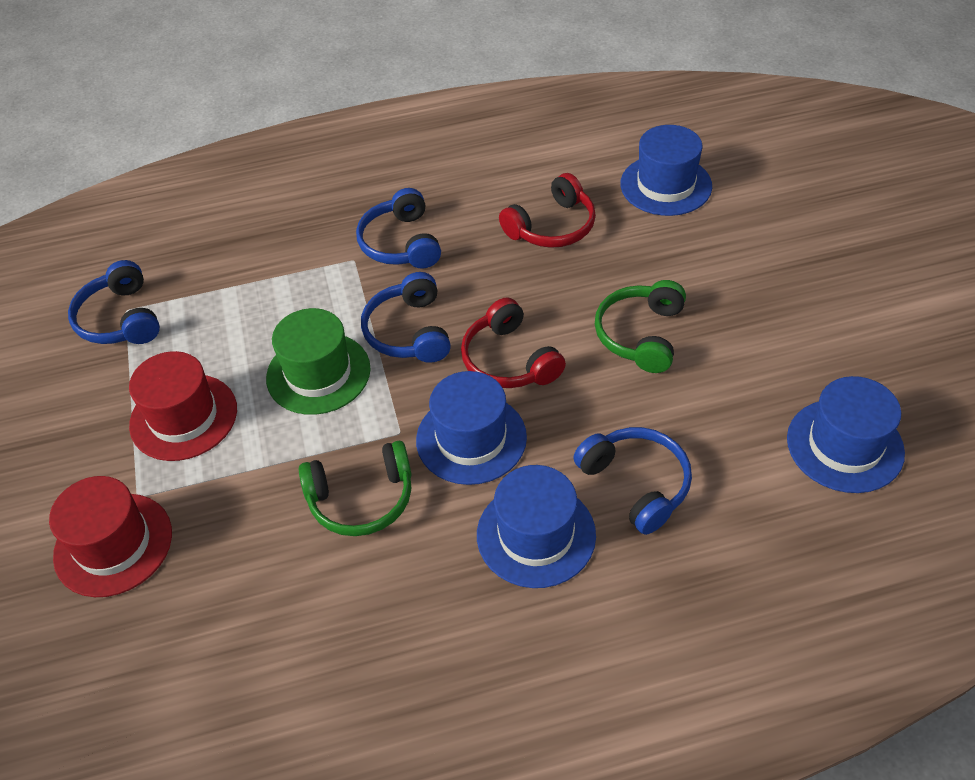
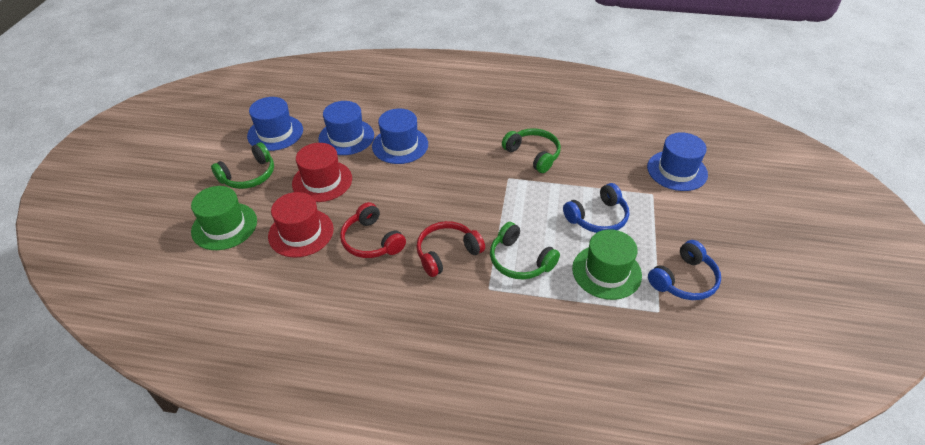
blue headphones: [68,260,160,344] [356,188,441,269] [361,272,451,363] [573,427,692,535] = 4 -> [563,183,629,233] [648,240,721,300] = 2
green hat: [266,308,371,415] = 1 -> [191,186,257,250] [572,229,642,300] = 2
green headphones: [299,441,412,536] [595,280,686,373] = 2 -> [211,142,274,189] [490,222,560,280] [502,128,561,173] = 3

